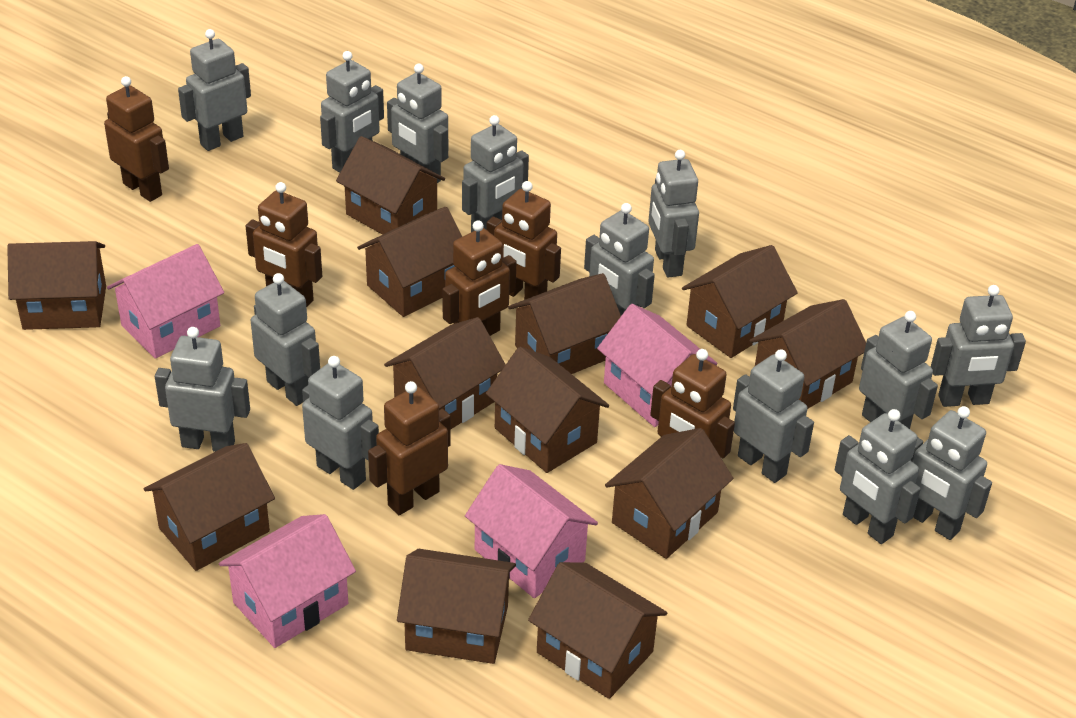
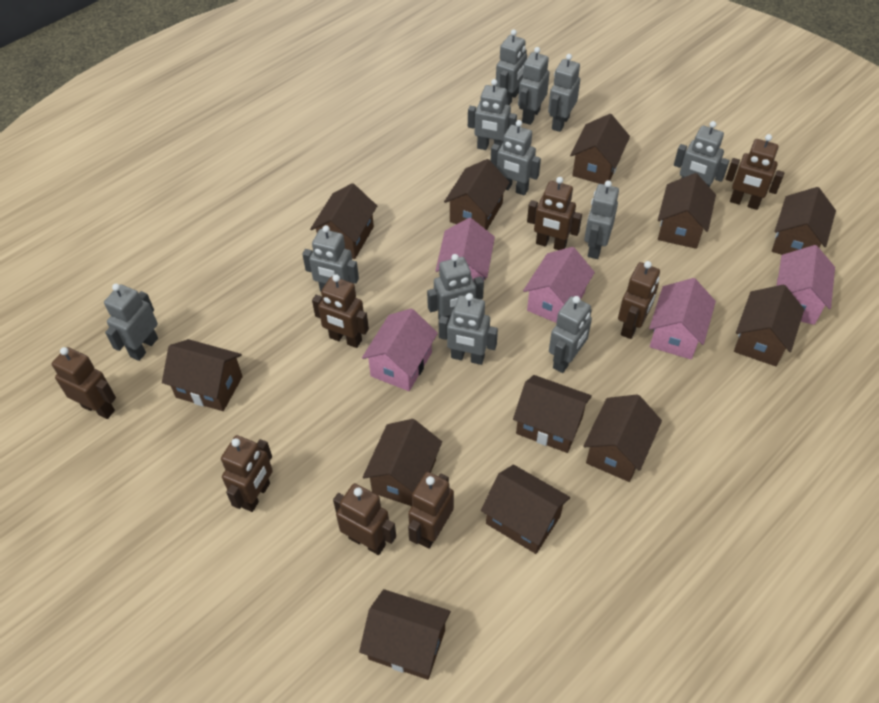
brown robot: [104,76,169,202] [246,182,322,307] [368,381,451,515] [442,220,516,336] [487,181,561,300] [650,349,735,458] = 6 -> [52,347,116,419] [221,435,273,512] [312,274,369,348] [333,483,396,555] [408,472,454,549] [527,177,582,250] [618,261,660,339] [726,134,784,210] = 8
grey robot: [155,327,250,452] [178,29,251,151] [251,273,320,406] [302,356,379,490] [320,51,384,173] [387,63,448,183] [462,115,529,232] [584,203,655,316] [648,150,699,278] [733,349,814,483] [834,409,921,544] [859,311,938,429] [911,406,992,540] [931,285,1026,407] = 14 -> [104,284,158,361] [302,225,359,292] [427,254,484,319] [439,293,498,365] [468,79,517,150] [491,120,541,196] [496,29,527,105] [518,47,550,125] [548,54,580,132] [549,296,592,373] [584,180,619,259] [674,121,730,187] = 12
pink house: [107,244,224,359] [219,514,356,648] [465,464,598,598] [597,304,717,427] = 4 -> [362,308,438,391] [435,218,495,281] [523,247,595,323] [649,278,716,359] [776,245,835,325] = 5

